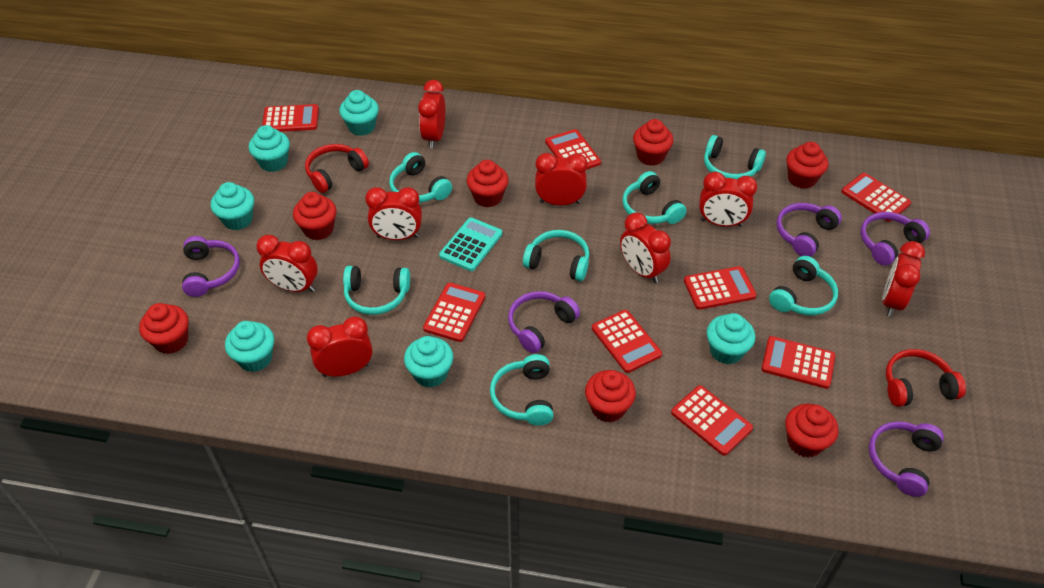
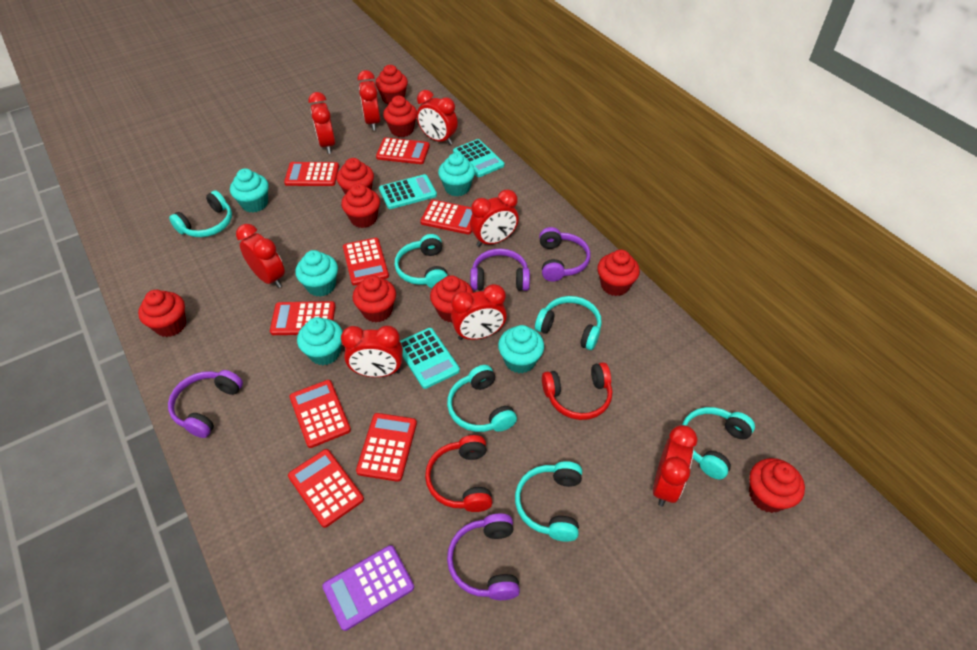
purple calculator: none = 0 -> [322,545,414,631] = 1
purple headphones: [182,236,240,297] [508,291,580,353] [776,203,842,257] [861,212,930,266] [869,421,944,497] = 5 -> [168,370,243,438] [447,514,520,600] [470,249,530,291] [539,227,591,282] = 4
red cupcake: [139,303,189,354] [293,192,337,240] [467,160,509,207] [585,370,636,422] [633,119,673,166] [785,404,838,457] [786,142,828,189] = 7 -> [138,290,186,337] [337,158,374,194] [341,183,380,228] [353,275,396,323] [375,65,408,104] [383,96,417,137] [430,275,473,323] [597,250,640,296] [749,458,805,513] = 9
turquoise calculator: [439,218,502,271] = 1 -> [379,174,437,209] [400,328,460,389] [453,139,504,177] = 3
turquoise cupcake: [211,182,254,230] [225,321,274,372] [249,125,290,172] [339,90,379,136] [404,336,453,388] [707,313,755,364] = 6 -> [230,168,269,213] [295,250,338,297] [297,317,343,365] [438,153,475,196] [498,325,544,373] = 5
turquoise headphones: [343,266,410,315] [389,152,452,203] [490,354,553,426] [523,230,589,281] [622,171,686,224] [704,135,766,180] [769,256,838,315] = 7 -> [169,190,232,237] [394,234,448,288] [447,365,517,432] [515,461,582,542] [535,296,602,350] [682,407,755,479] = 6

